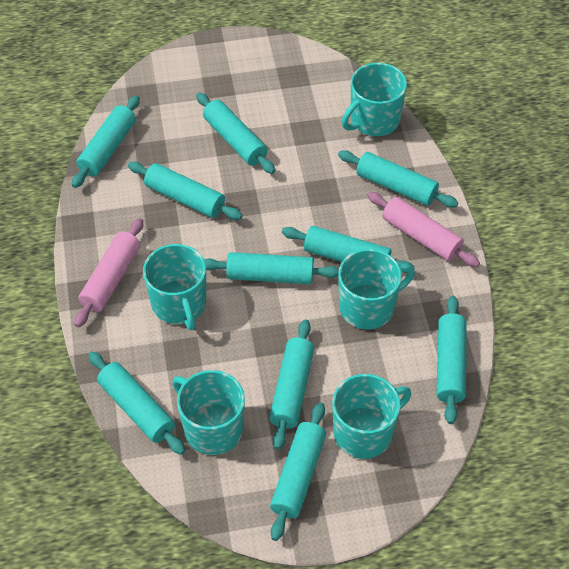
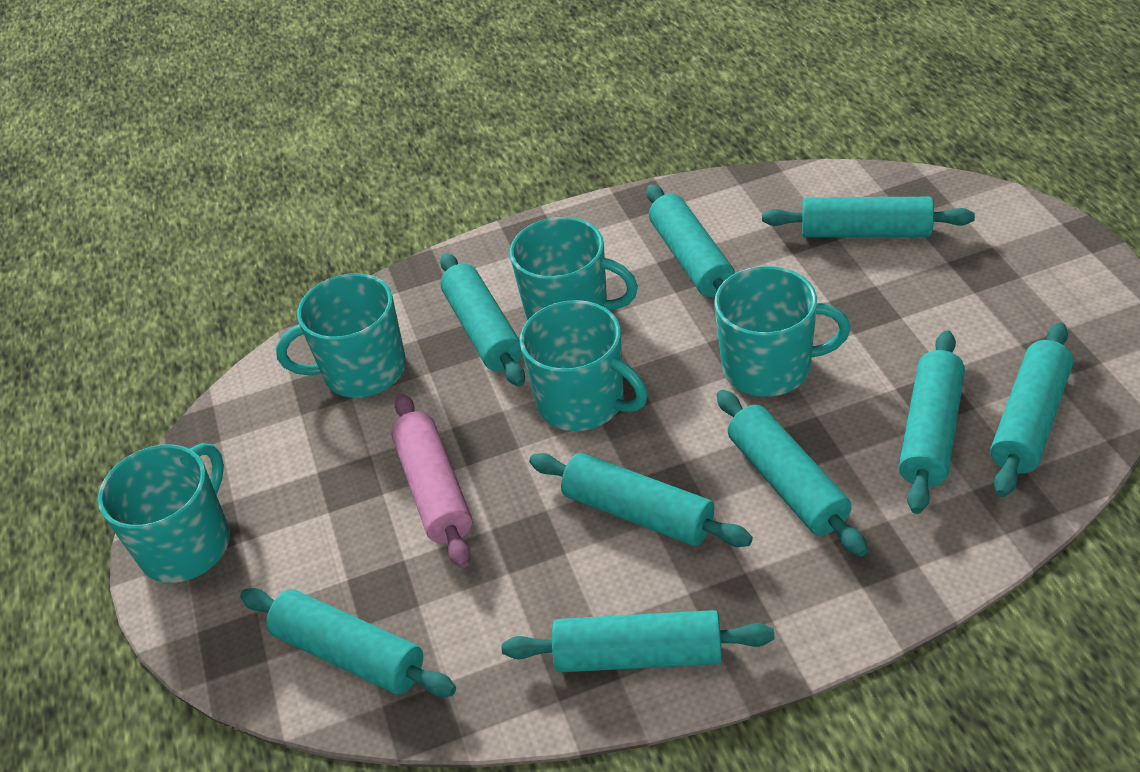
pink rolling pin: [74,218,143,328] [367,192,480,267] = 2 -> [391,394,472,568] = 1
turquoise rolling pin: [72,95,140,188] [88,352,185,455] [128,162,243,220] [196,93,275,174] [205,252,339,284] [269,319,314,450] [270,402,326,541] [282,226,415,273] [338,150,458,208] [437,296,467,424] = 10 -> [240,588,456,697] [440,253,525,387] [502,610,775,672] [529,453,753,547] [647,184,735,297] [717,390,868,557] [762,197,975,237] [899,330,965,514] [990,322,1073,497] = 9

